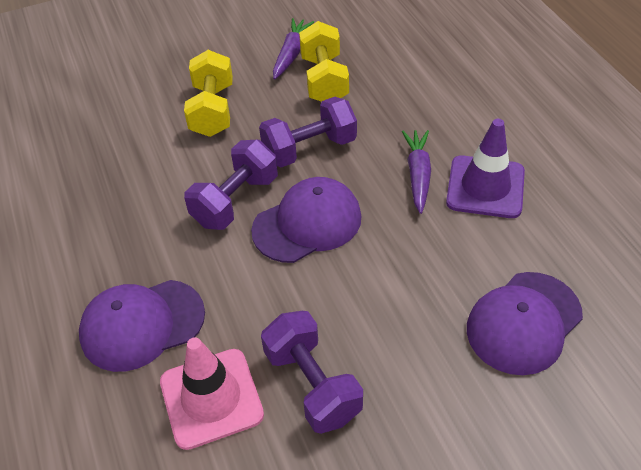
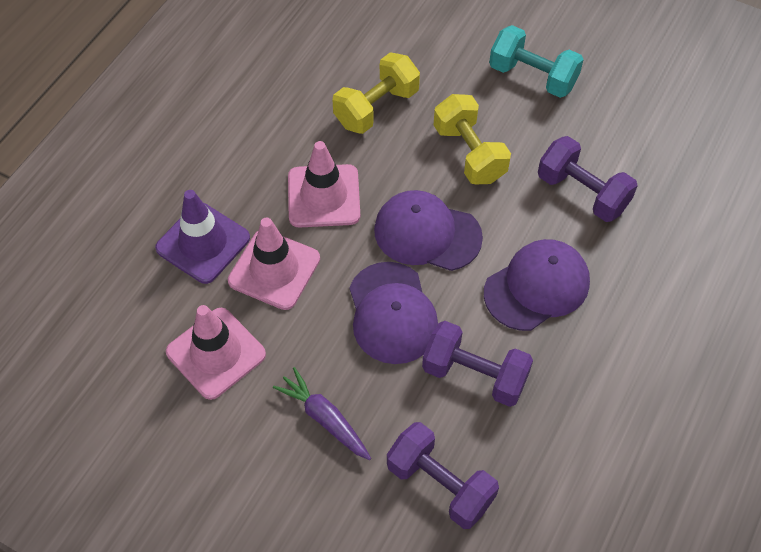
pink traffic cone: [160,337,264,450] = 1 -> [166,305,266,400] [228,217,320,310] [288,141,360,228] = 3
purple carrot: [273,18,314,80] [402,130,431,214] = 2 -> [273,367,371,460] = 1
turquoise dumbbell: none = 0 -> [489,25,584,98] = 1

